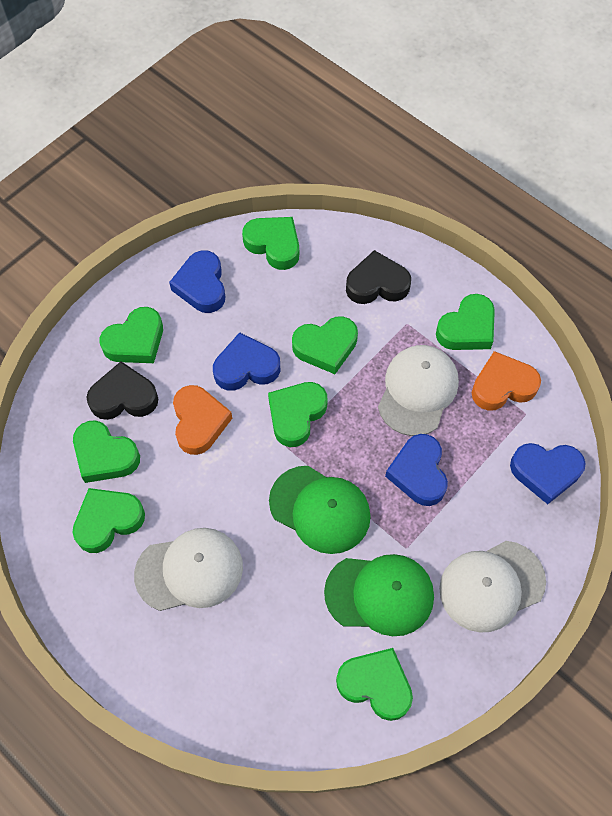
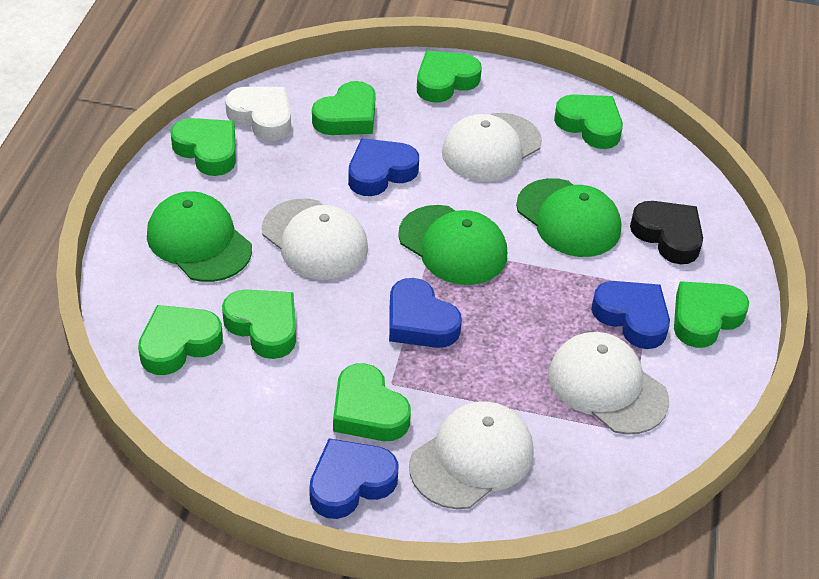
black heart: [86,361,158,420] [346,250,411,304] = 2 -> [630,201,703,264] = 1
green cap: [269,466,371,554] [324,554,434,636] = 2 -> [147,191,252,282] [398,205,507,285] [516,178,621,257] = 3
orange heart: [173,385,232,455] [472,351,541,411] = 2 -> none = 0
white cap: [134,528,243,611] [378,345,459,436] [439,541,546,633] = 3 -> [262,199,368,280] [409,401,534,509] [442,113,542,181] [549,332,669,435] = 4
white heart: none = 0 -> [225,87,291,141] = 1

